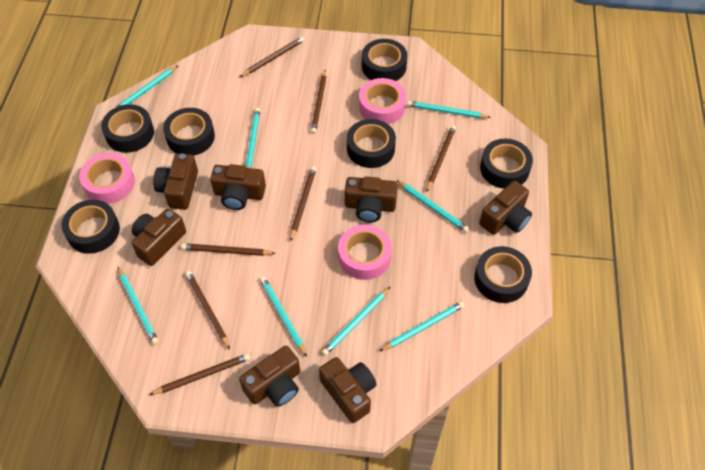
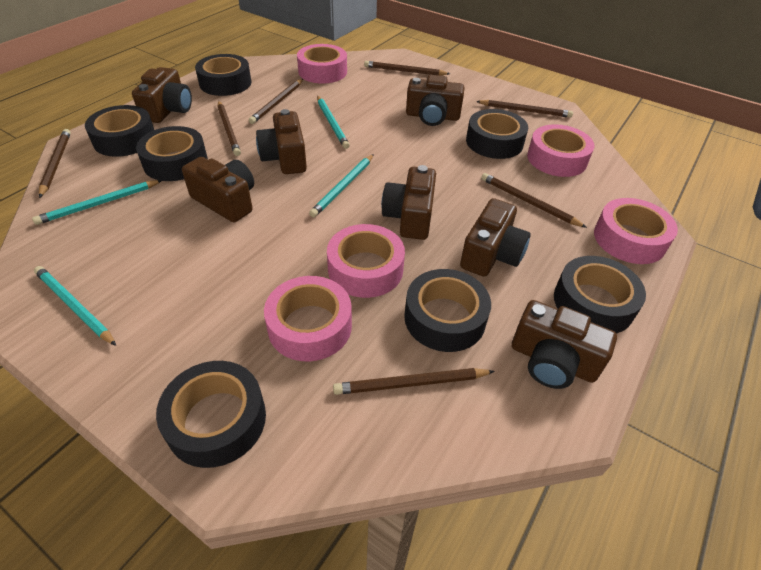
pink tape: [79,153,135,204] [338,224,392,280] [359,78,406,124] = 3 -> [264,276,352,361] [297,44,347,84] [327,224,405,298] [527,124,594,177] [594,198,678,264] = 5
turquoise pencil: [113,65,179,109] [118,267,159,344] [246,108,260,168] [260,276,307,357] [322,287,390,356] [380,301,465,351] [396,180,469,233] [407,101,491,118] = 8 -> [32,180,162,225] [34,266,116,346] [309,154,374,217] [317,96,350,149] = 4

